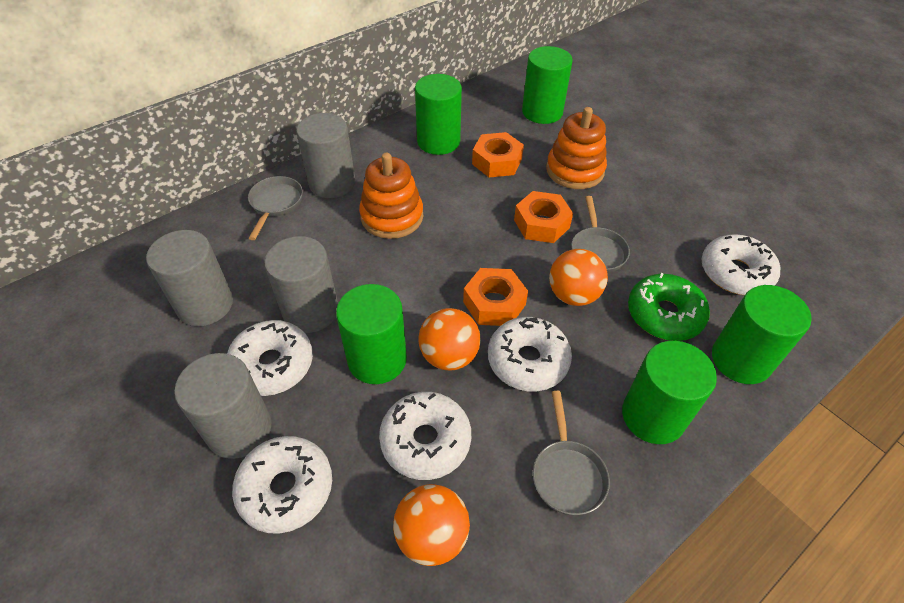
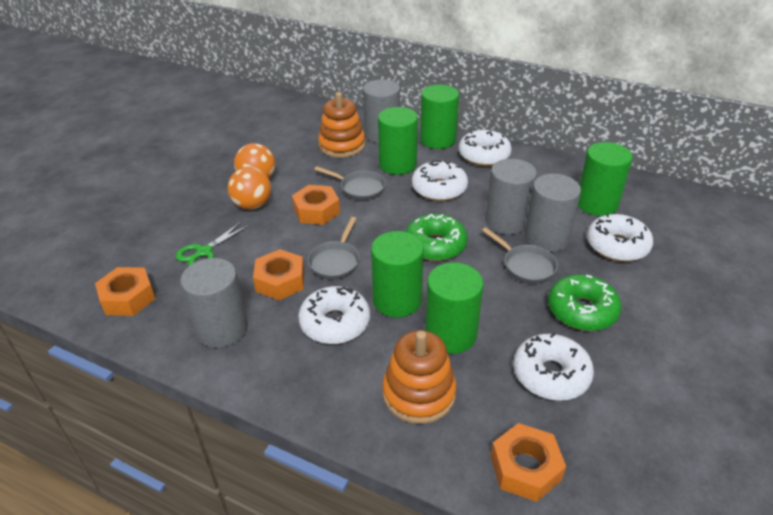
green donut: [628,273,710,341] = 1 -> [406,214,468,261] [548,274,621,331] = 2
green scissors: none = 0 -> [175,221,250,266] = 1
orange ball: [393,484,470,566] [418,308,481,370] [549,249,608,306] = 3 -> [228,167,271,210] [234,143,275,179] = 2
orange nut: [463,268,528,326] [472,132,524,178] [514,191,573,243] = 3 -> [95,267,156,316] [253,249,305,300] [292,185,340,225] [491,423,566,502] = 4

